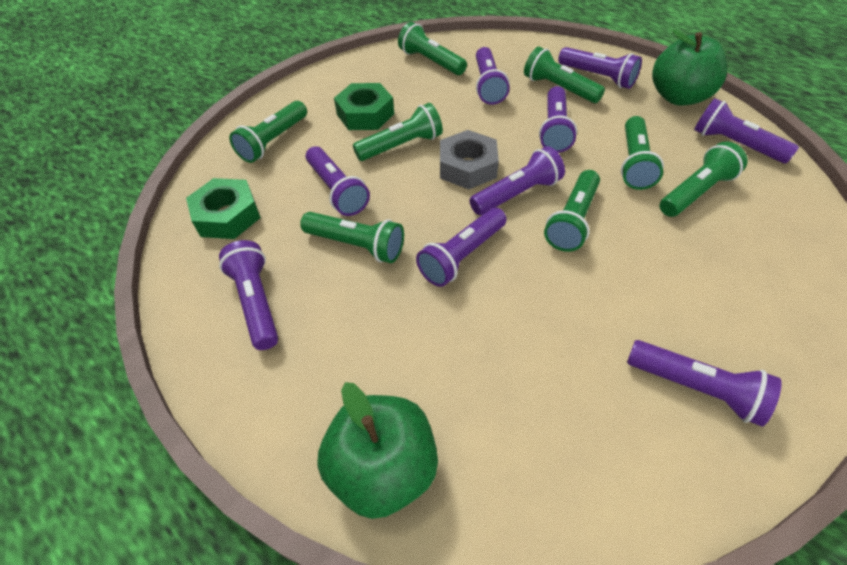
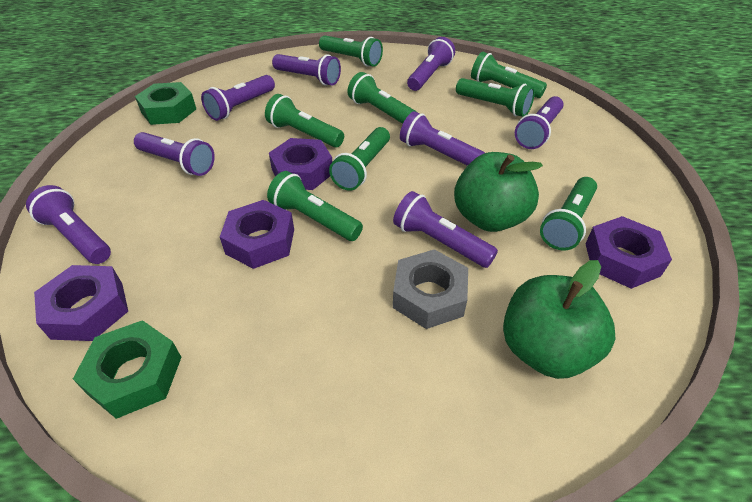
purple flashlight: [219,240,278,350] [306,146,370,216] [416,207,507,287] [469,146,565,215] [476,47,509,105] [539,86,577,153] [558,47,642,89] [627,340,782,427] [694,98,799,163] = 9 -> [26,185,111,264] [134,132,215,176] [201,75,275,121] [272,54,341,86] [393,191,498,268] [400,111,485,166] [407,37,455,91] [515,96,563,149] = 8
purple nut: none = 0 -> [34,265,128,341] [220,200,294,269] [269,138,332,190] [585,216,672,289] = 4

